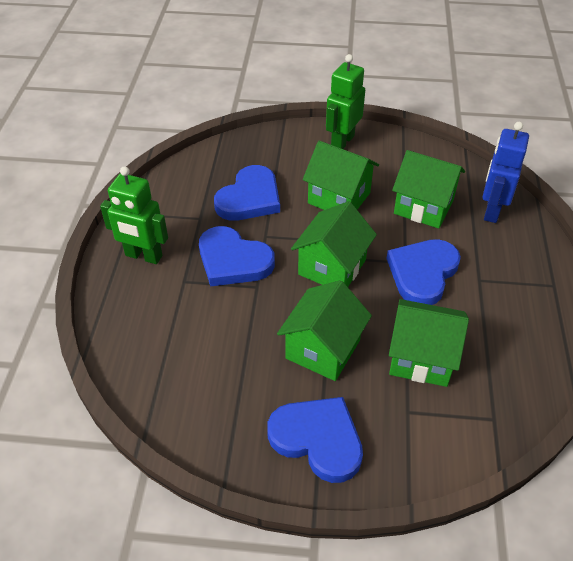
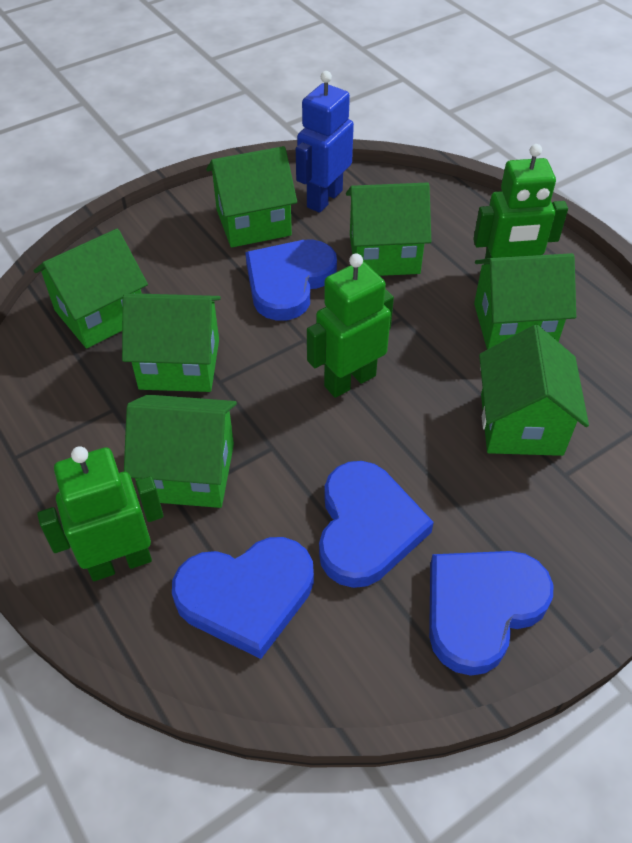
green house: [277,280,372,381] [291,201,377,287] [303,141,379,210] [389,299,469,387] [392,150,465,229] = 5 -> [34,229,148,349] [122,294,221,392] [124,395,237,508] [206,146,297,248] [346,182,431,276] [474,253,576,350] [479,325,589,456] = 7
green robot: [100,166,168,264] [326,54,365,149] = 2 -> [37,446,164,581] [307,253,394,398] [473,144,568,265] = 3

